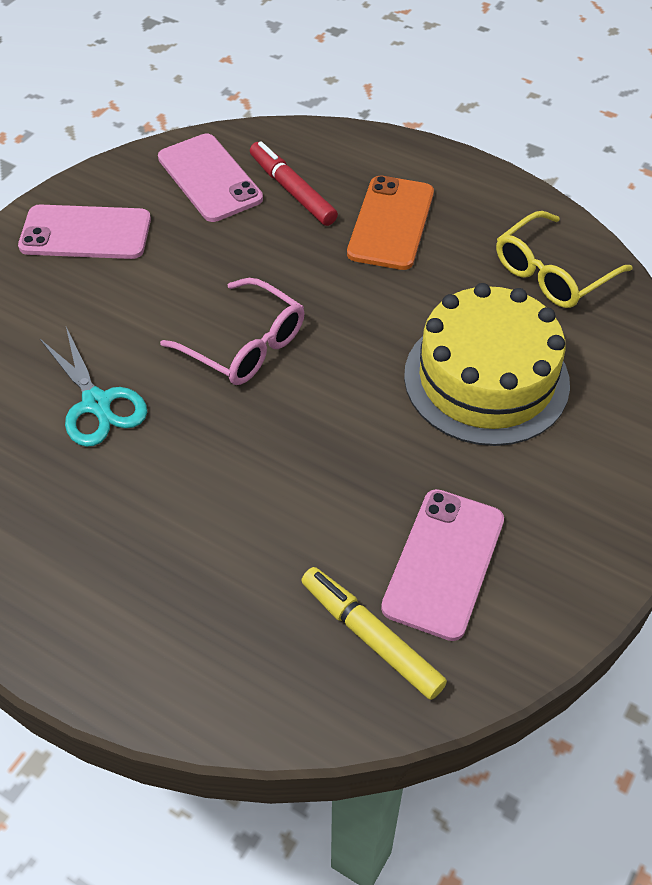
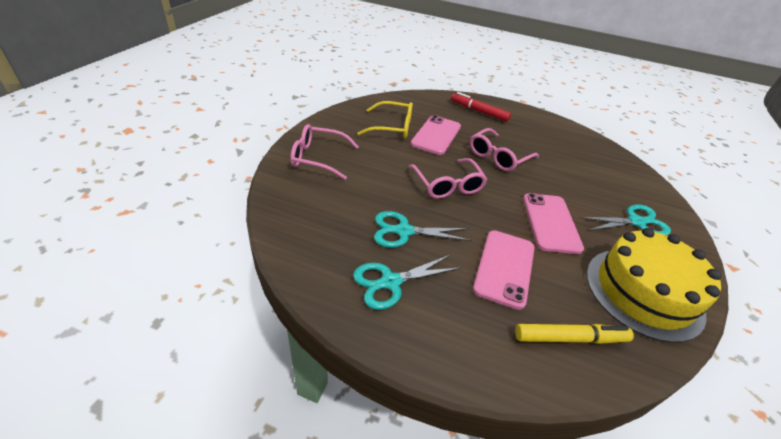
orange phone: [347,175,434,270] = 1 -> none = 0
pink glasses: [160,278,304,385] = 1 -> [290,124,359,180] [408,158,487,199] [470,128,539,171] = 3
turquoise scissors: [40,327,147,447] = 1 -> [353,255,461,310] [374,211,472,248] [580,205,671,235] = 3

